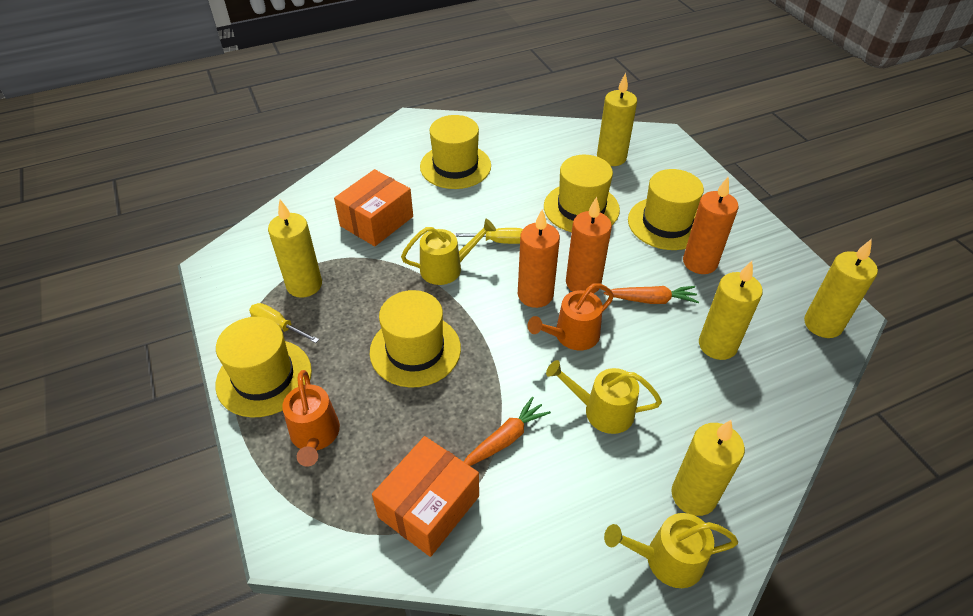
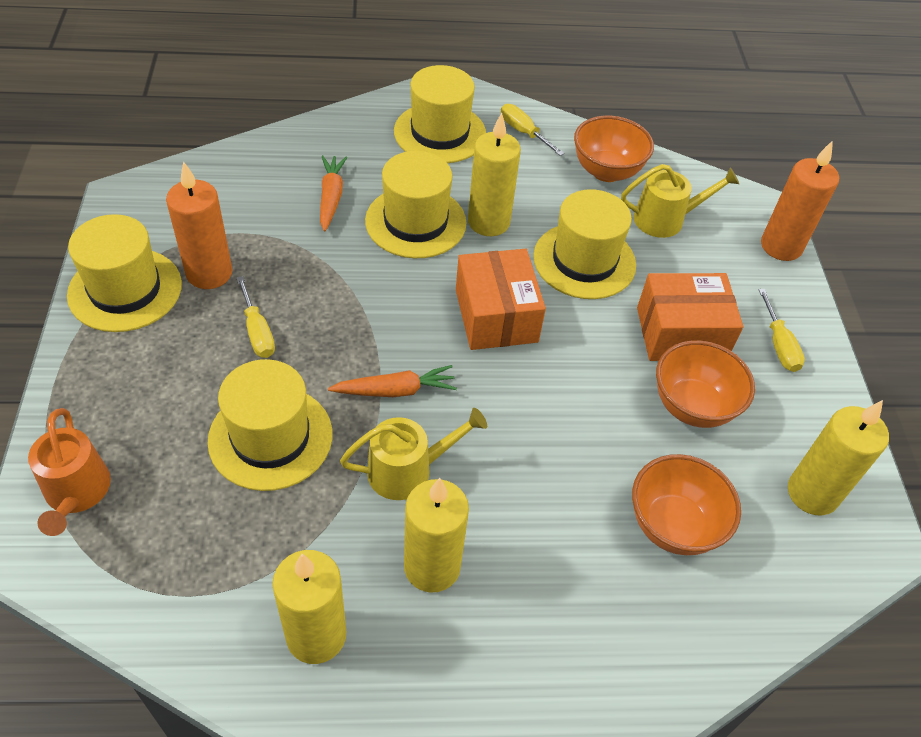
orange bowl: none = 0 -> [574,116,654,182] [632,454,741,555] [656,340,755,428] = 3
orange candle: [518,209,560,308] [566,197,612,294] [683,177,739,274] = 3 -> [166,161,233,289] [761,140,839,261] = 2
orange watering can: [282,370,340,467] [528,283,614,350] = 2 -> [28,408,111,536] = 1
yellow candle: [268,200,322,298] [597,73,637,166] [671,420,745,516] [699,261,763,360] [804,239,878,338] = 5 -> [272,550,346,664] [404,478,469,593] [468,113,521,236] [788,400,889,516] = 4
yellow screwdriver: [249,303,319,343] [453,228,523,244] = 2 -> [236,276,275,358] [501,104,564,156] [758,289,805,372] = 3
yellow watering can: [401,219,496,285] [546,360,662,434] [604,513,738,588] = 3 -> [340,408,487,500] [621,164,739,238] = 2

